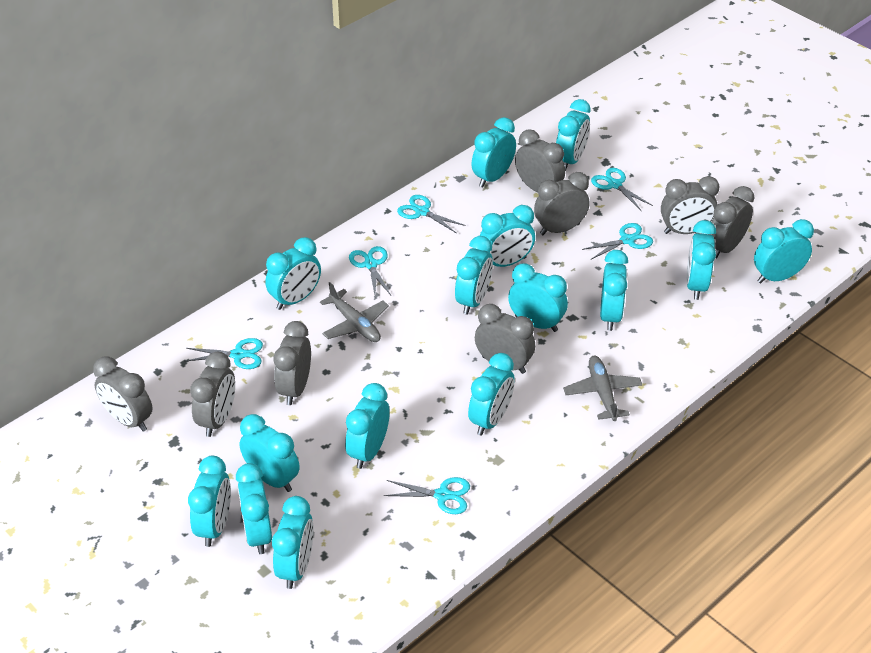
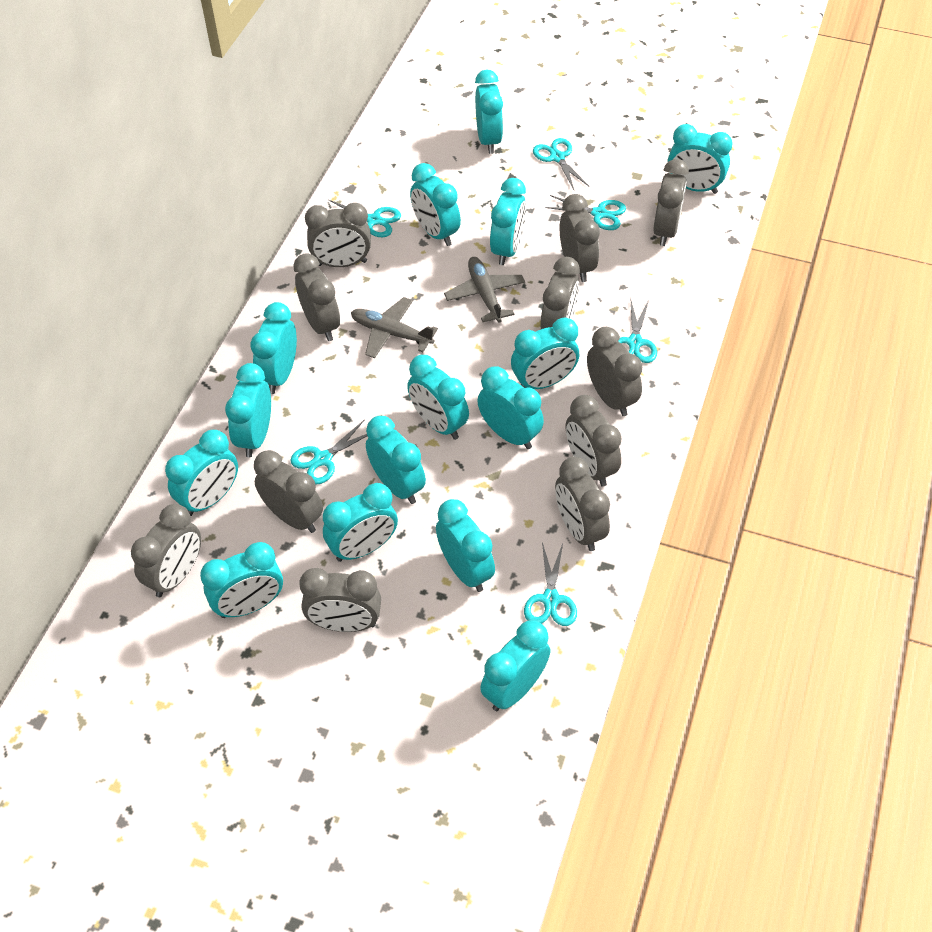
grey clock: [93,356,153,432] [190,352,235,437] [274,321,311,405] [475,304,535,374] [515,129,565,192] [534,172,589,235] [661,176,720,234] [710,186,754,259] = 8 -> [131,504,201,597] [254,450,323,533] [293,253,340,341] [300,568,381,632] [305,203,371,267] [540,257,580,329] [555,457,610,551] [560,194,600,282] [566,395,622,487] [587,327,642,416] [653,159,689,246] = 11

